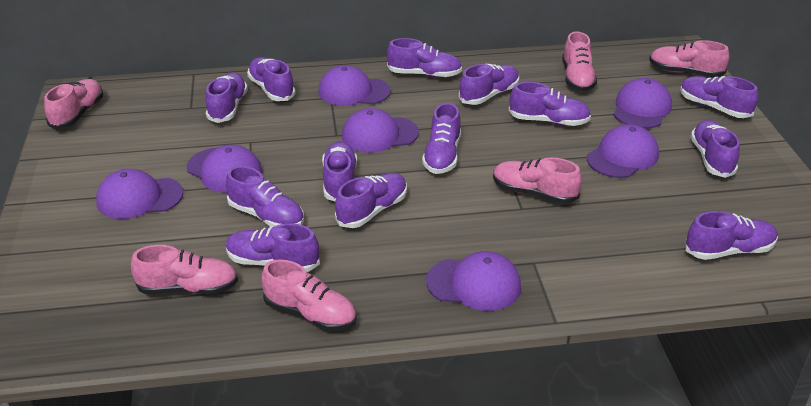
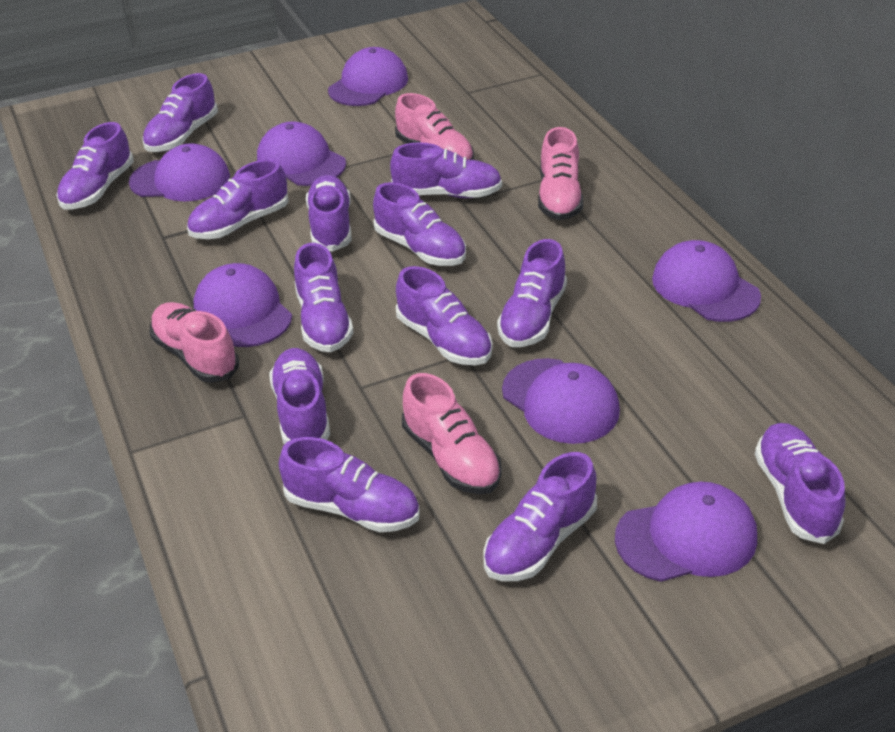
pink shoe: [44,79,103,129] [131,245,238,295] [261,259,357,331] [493,157,582,204] [562,31,597,92] [649,40,729,77] = 6 -> [150,302,239,383] [395,93,474,160] [402,373,502,494] [538,127,583,220] = 4

